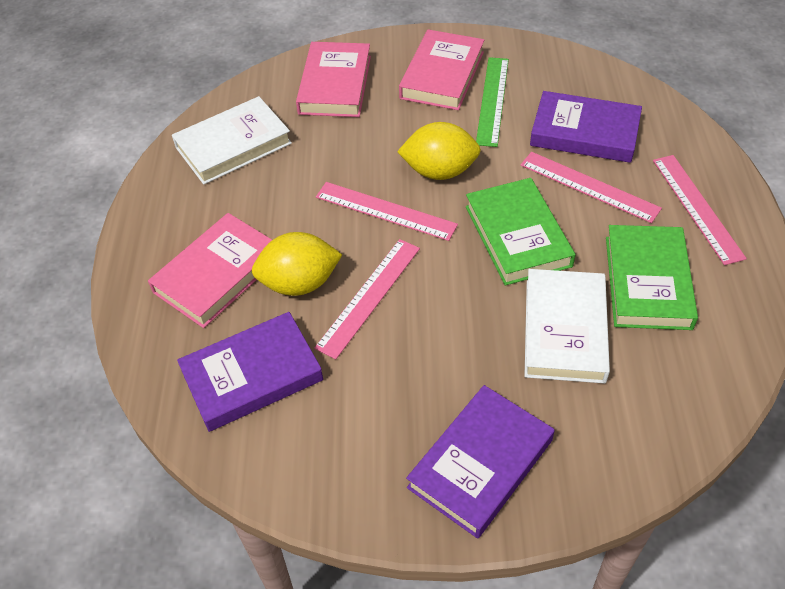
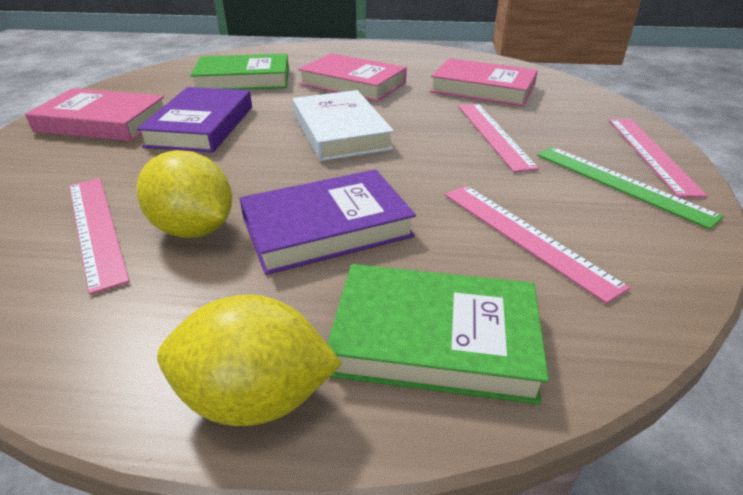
purple book: [177,312,323,432] [406,385,555,539] [530,91,642,163] = 3 -> [137,87,252,152] [240,169,416,275] = 2
white book: [172,96,292,185] [524,269,610,384] = 2 -> [293,90,394,161] = 1

